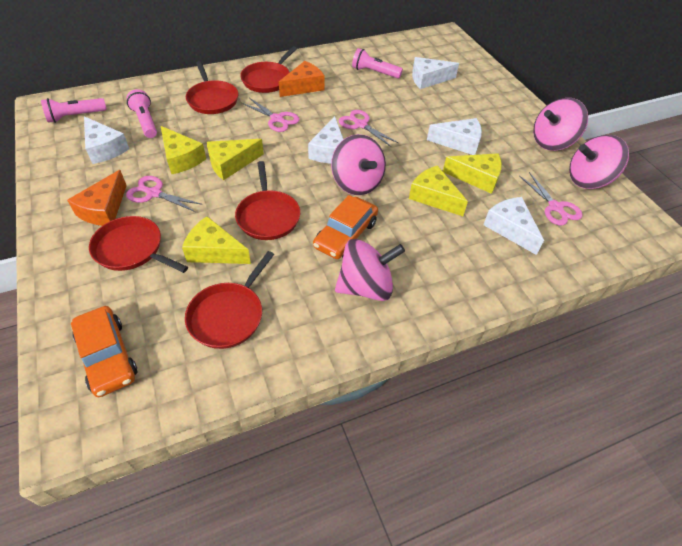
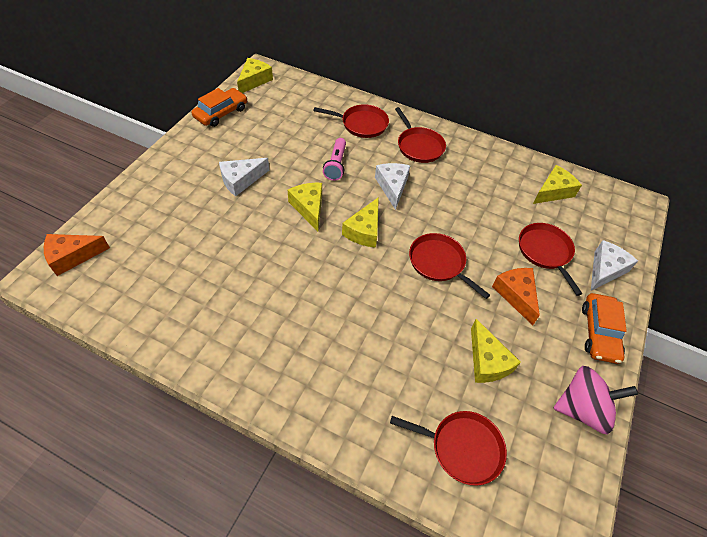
pink flashlight: [41,98,107,123] [126,89,157,138] [352,48,403,79] = 3 -> [323,138,346,181] = 1
pink scissors: [126,176,203,212] [242,98,299,132] [339,110,399,147] [519,172,582,225] = 4 -> none = 0
pink spinning top: [331,134,386,195] [335,239,405,301] [533,98,588,151] [569,135,629,189] = 4 -> [553,366,638,435] = 1
white cheese: [84,116,129,164] [308,116,344,164] [412,57,459,89] [427,118,482,155] [483,197,544,255] = 5 -> [219,158,269,196] [375,163,410,210] [591,240,638,291] = 3

